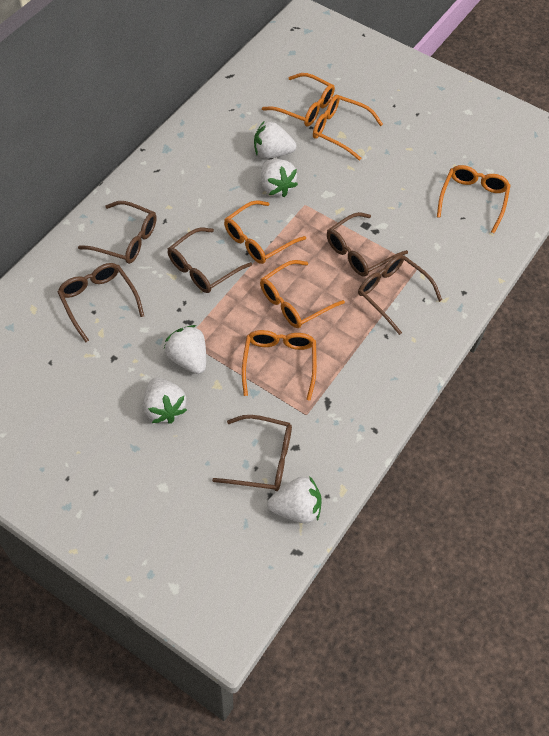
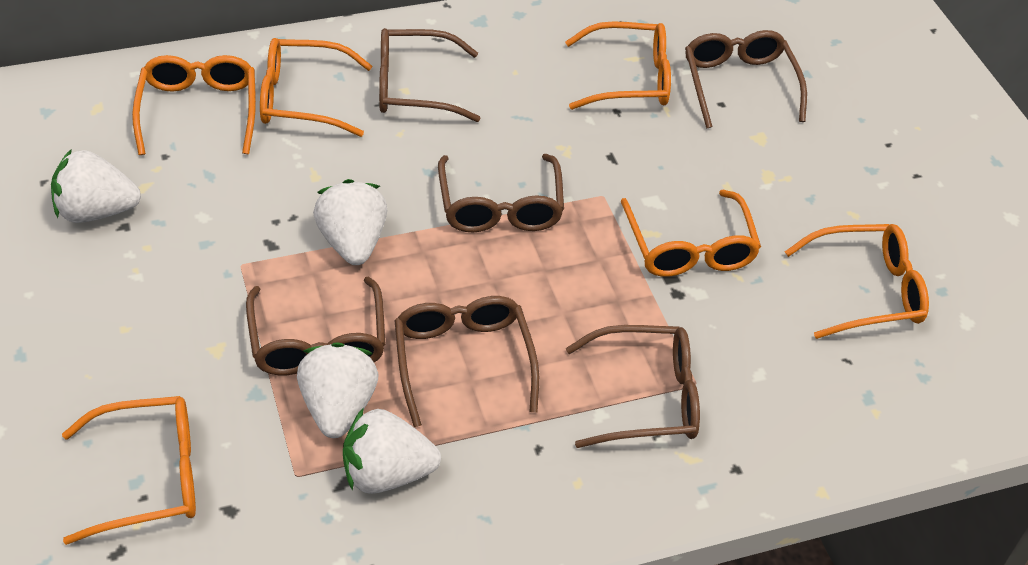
white strawberry: [143,378,187,424] [164,325,206,374] [254,121,296,159] [261,159,298,197] [267,476,322,524] = 5 -> [51,149,141,223] [297,343,379,438] [313,179,387,265] [343,407,441,494] = 4

